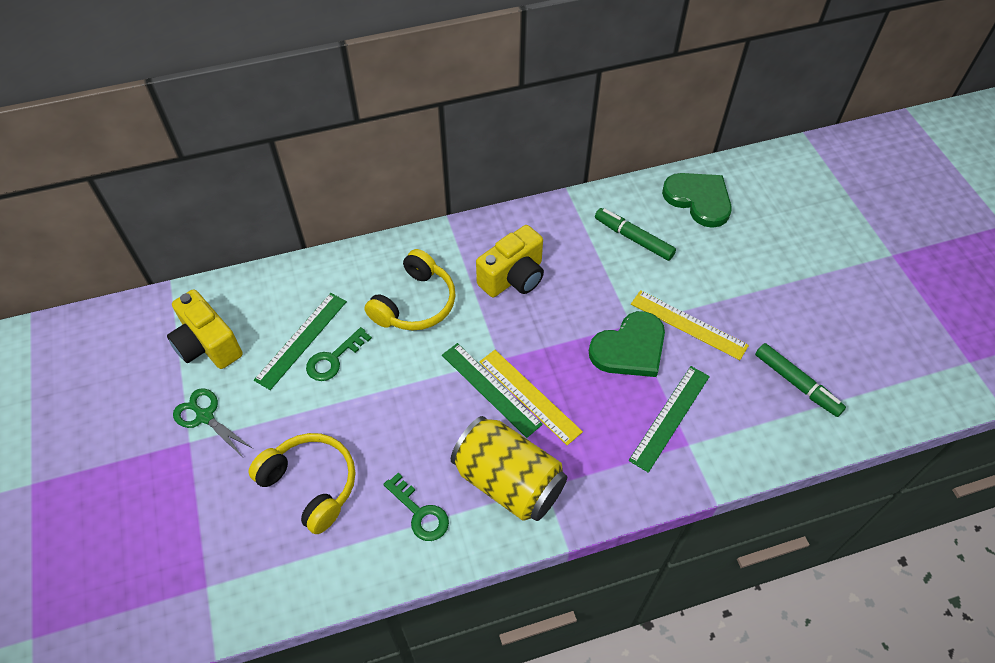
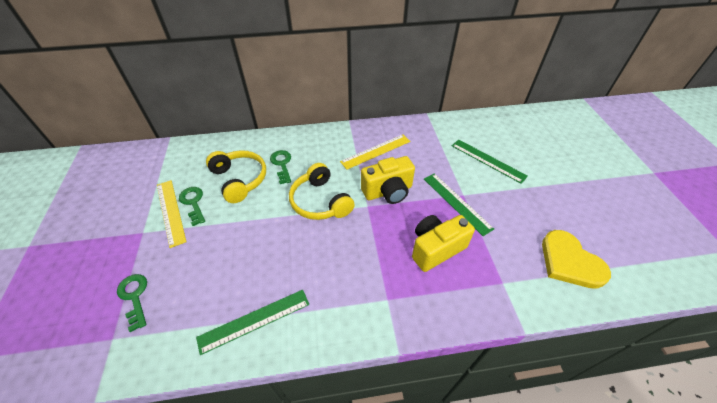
green heart: [589,311,665,377] [662,173,732,228] = 2 -> none = 0
green key: [306,327,372,381] [383,473,449,541] = 2 -> [117,274,147,332] [179,187,205,226] [270,150,291,184] = 3
green marker: [595,208,676,261] [755,343,846,417] = 2 -> none = 0
green scissors: [173,388,253,456] = 1 -> none = 0
yellow can: [451,416,567,521] = 1 -> none = 0
yellow heart: none = 0 -> [542,230,611,289] = 1

